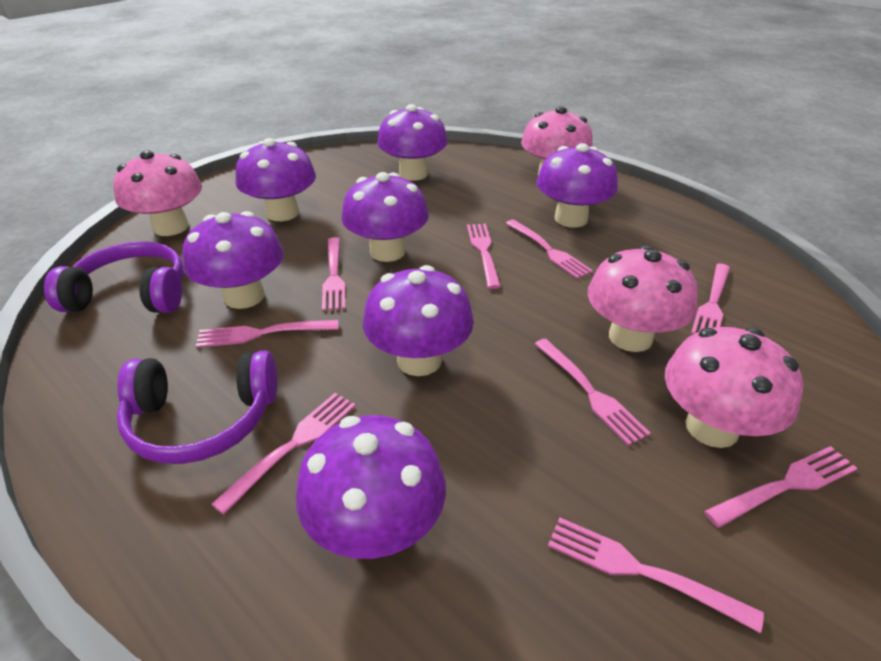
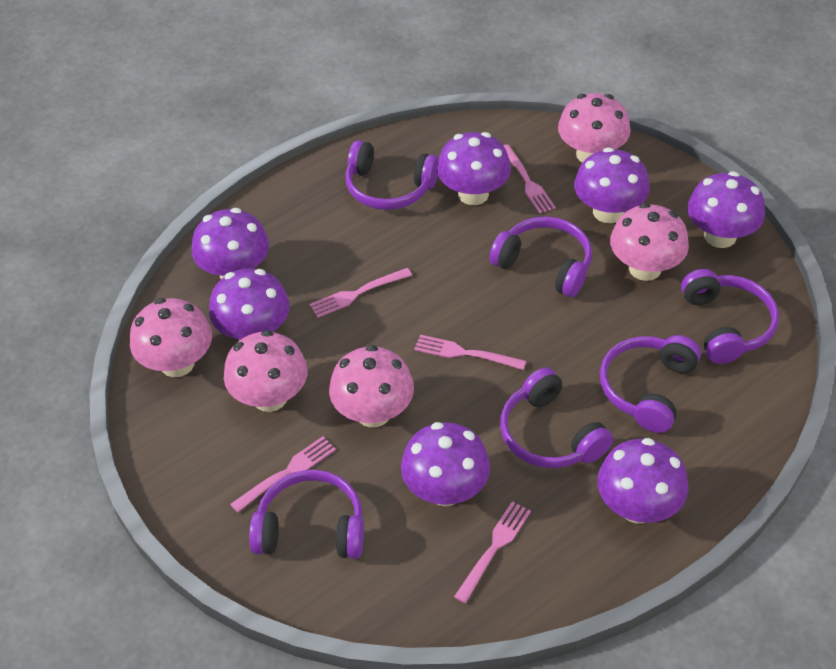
pink fork: [196,320,339,348] [211,393,356,514] [322,237,346,311] [467,224,501,289] [505,220,593,279] [535,338,651,446] [548,517,764,633] [691,263,730,334] [704,446,858,528] = 9 -> [230,436,336,513] [310,268,412,318] [415,335,526,370] [454,501,531,603] [503,144,556,214] = 5
pink mushroom: [114,150,202,236] [521,106,593,175] [587,245,698,352] [665,327,803,448] = 4 -> [130,298,212,377] [224,330,308,412] [329,345,414,427] [558,93,631,163] [610,203,689,281] = 5
purple headphones: [44,241,184,313] [117,351,277,464] = 2 -> [249,470,364,559] [345,140,439,210] [489,216,592,297] [500,368,613,468] [600,335,701,433] [681,269,779,364] = 6

